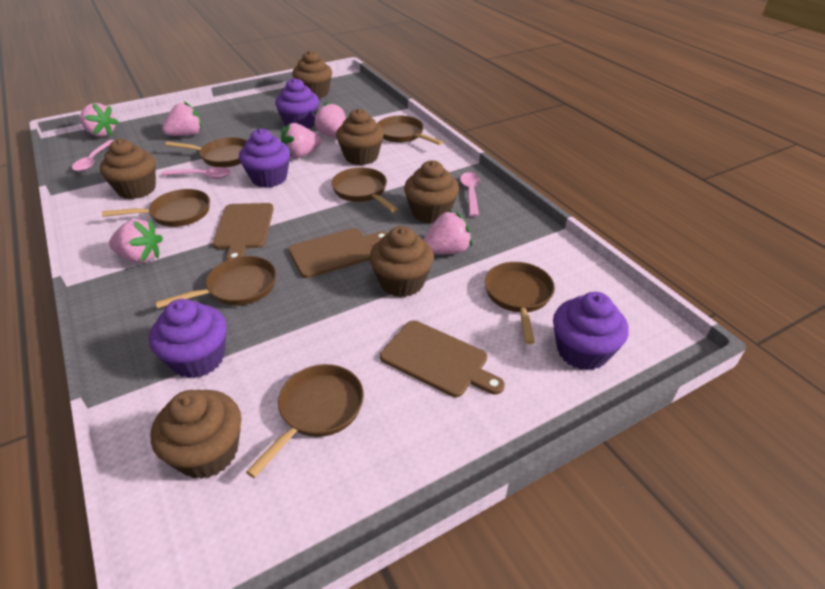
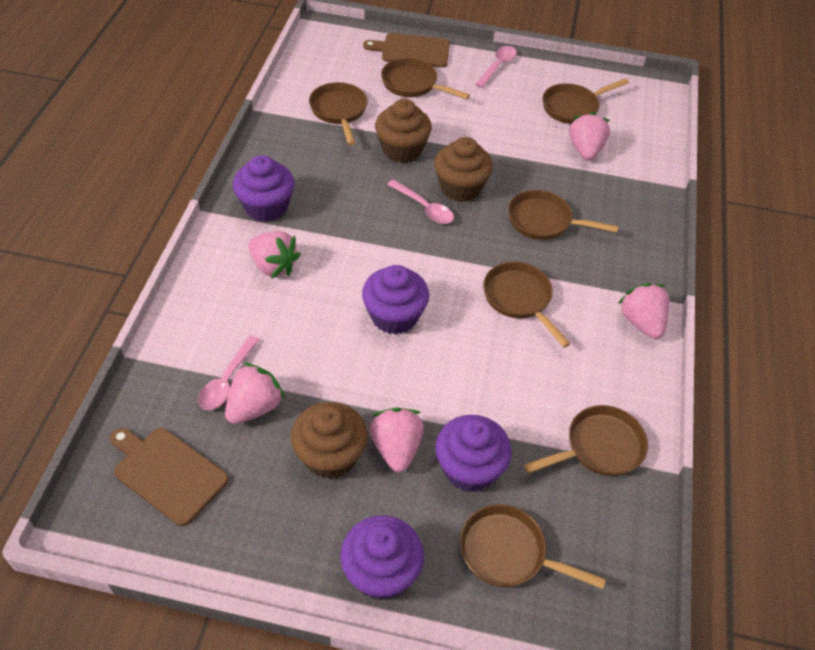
brown cupcake: [100,139,156,199] [151,390,241,479] [292,50,332,99] [336,109,384,165] [369,226,434,297] [404,160,459,224] = 6 -> [291,402,368,479] [375,99,432,163] [434,137,493,202] = 3
brown cutting board: [213,203,274,260] [288,228,388,278] [380,320,505,397] = 3 -> [110,428,229,526] [363,33,450,68] = 2
pink strawberry: [80,103,119,137] [109,219,163,263] [162,102,202,136] [281,123,321,158] [314,102,346,138] [424,210,473,254] = 6 -> [225,363,285,424] [248,231,301,278] [370,407,424,472] [569,112,610,160] [618,283,669,339] = 5

